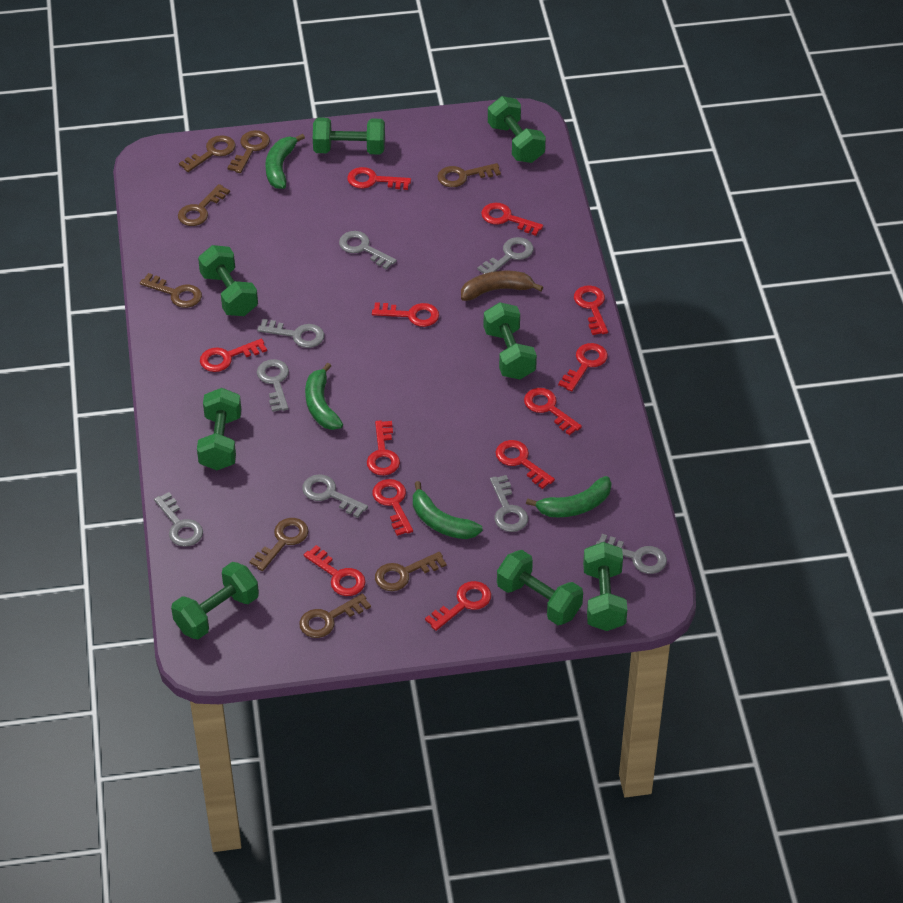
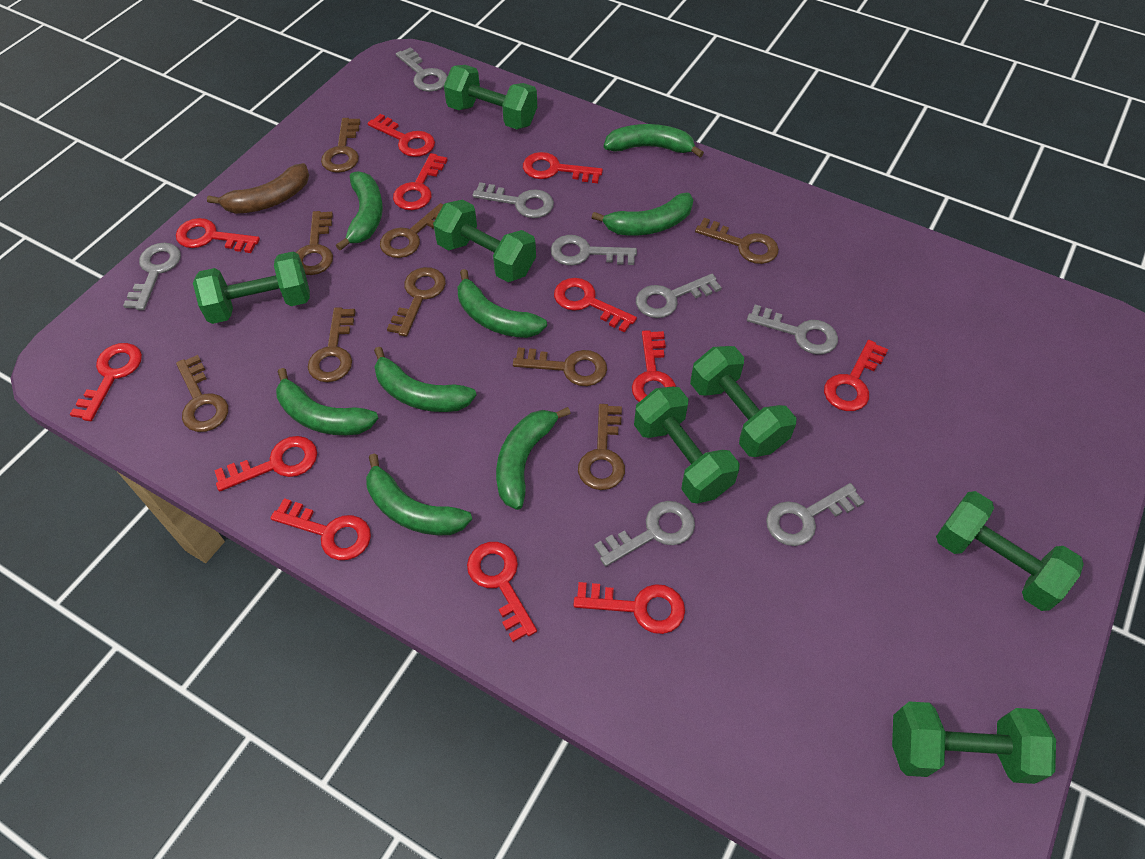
brown key: [140,273,202,308] [178,184,230,226] [179,135,236,172] [228,130,270,173] [249,518,309,571] [299,594,371,638] [375,552,447,591] [437,163,501,187] = 8 -> [176,355,228,432] [295,211,333,275] [308,307,355,382] [321,118,360,173] [380,203,443,258] [387,267,446,337] [513,347,607,386] [578,404,625,490] [695,218,779,264] = 9
green banana: [265,134,305,189] [305,363,343,430] [413,481,483,539] [526,476,612,517] = 4 -> [276,368,378,435] [336,171,383,251] [366,454,472,535] [374,347,477,412] [458,269,547,338] [496,407,571,510] [591,193,693,236] [604,124,704,157] = 8
green dumbbell: [171,562,259,639] [197,388,241,470] [198,245,258,316] [313,117,385,154] [484,302,537,380] [488,96,546,163] [497,550,583,625] [583,542,627,631] = 8 -> [193,252,310,324] [433,200,536,282] [444,65,537,129] [634,387,740,504] [690,346,797,457] [892,701,1056,784] [936,491,1084,611] = 7

